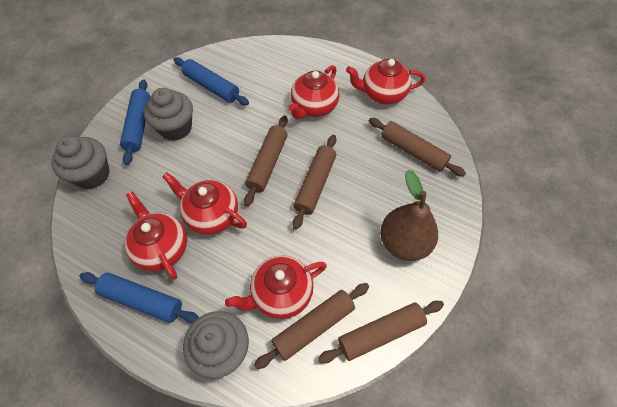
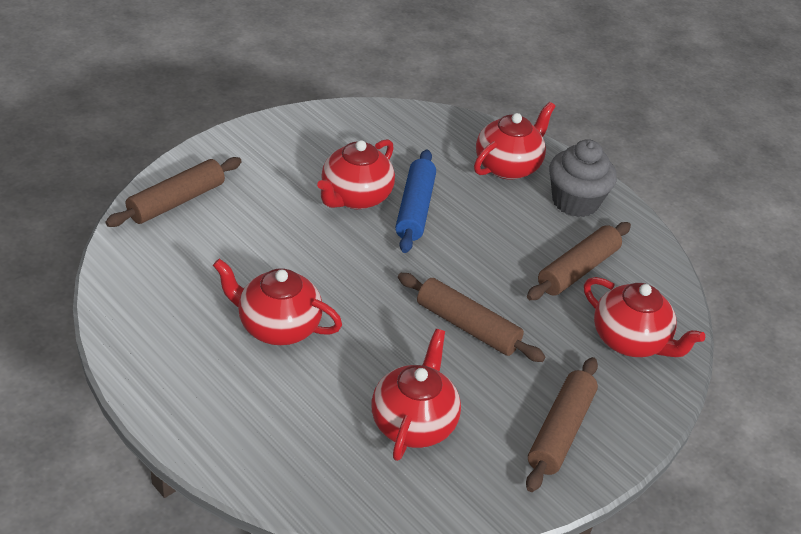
blue rolling pin: [80,272,199,324] [120,80,150,165] [173,57,249,105] = 3 -> [395,150,436,253] = 1
brown pear: [380,170,438,261] = 1 -> none = 0
brown rolling pin: [244,115,288,206] [254,283,369,369] [293,135,336,230] [318,301,444,363] [368,118,466,177] = 5 -> [105,157,242,227] [398,273,545,362] [526,357,598,492] [527,222,631,300] = 4
grey cupcake: [51,136,110,189] [144,88,193,141] [183,311,249,379] = 3 -> [549,139,617,217] = 1

